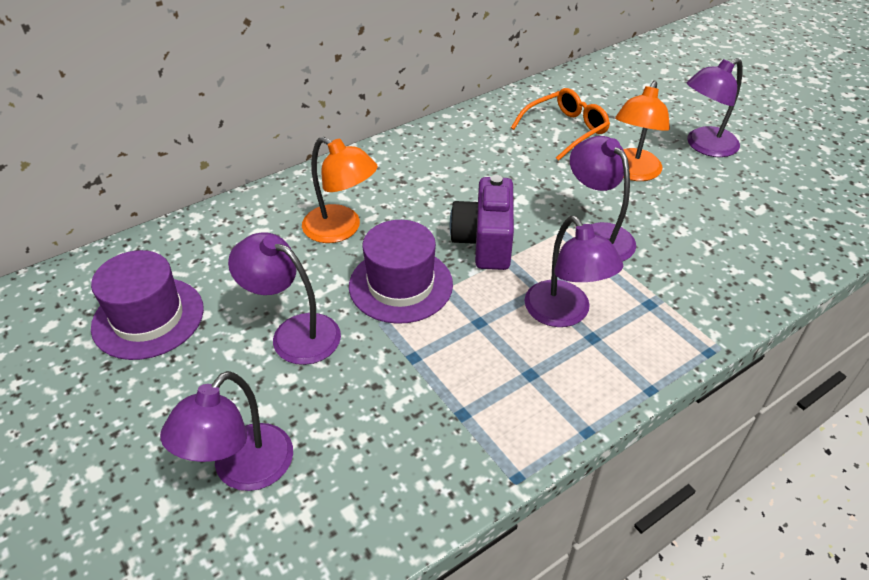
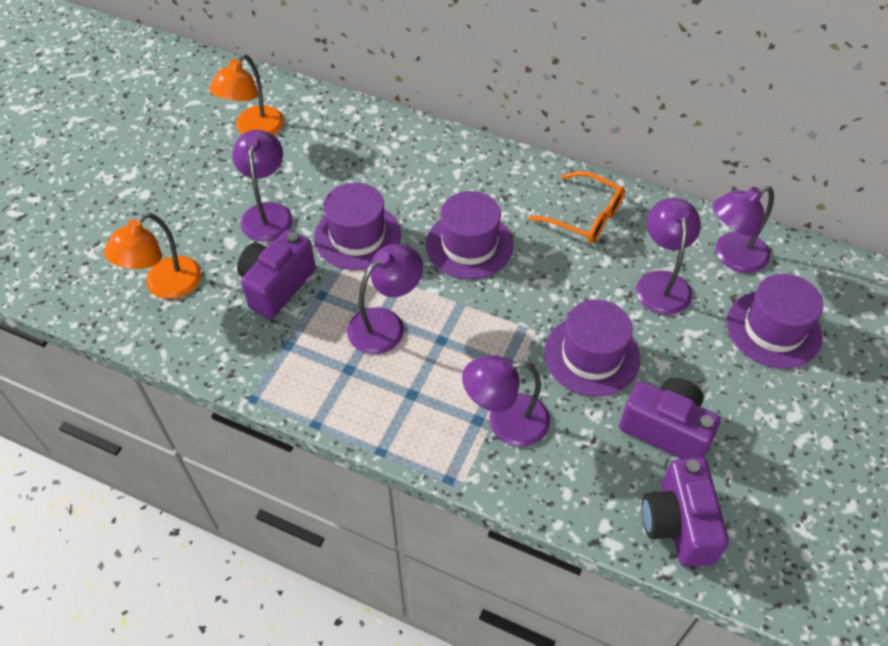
purple camera: [450,175,514,270] = 1 -> [237,230,316,319] [619,378,721,459] [642,458,729,567] = 3
purple hat: [91,250,204,360] [349,220,453,324] = 2 -> [314,182,401,270] [426,191,513,279] [544,300,640,397] [727,274,823,368] = 4

